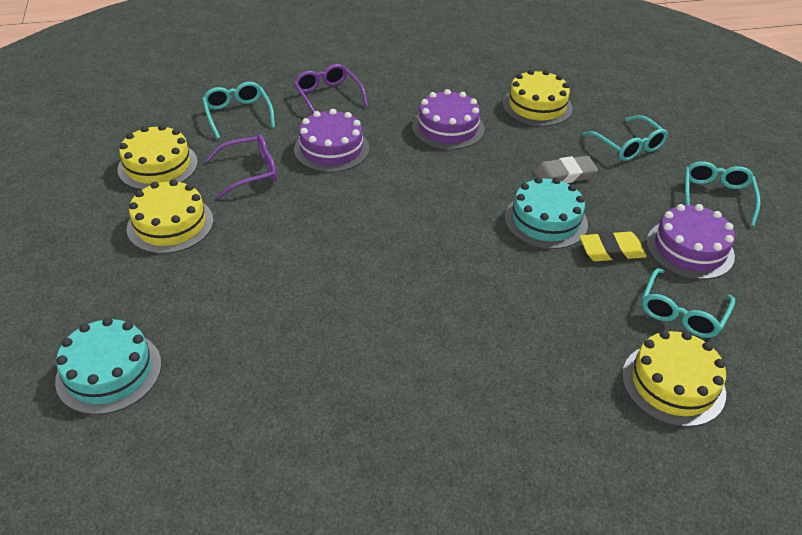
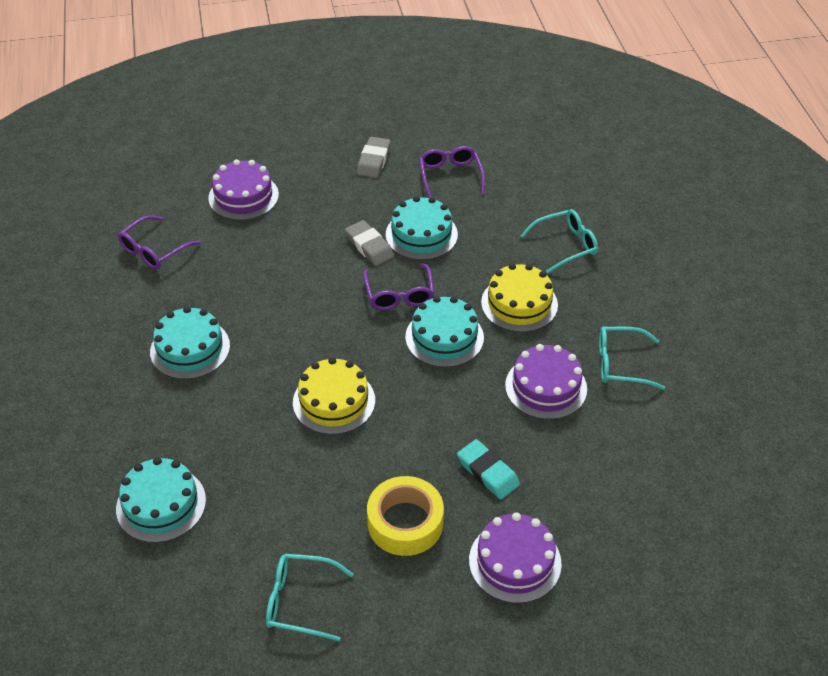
grey eraser: [534,156,598,183] = 1 -> [345,220,394,266] [357,137,391,178] = 2
purple glasses: [205,134,277,198] [294,64,368,114] = 2 -> [118,215,201,269] [363,263,434,310] [419,146,485,198] = 3
turquoise cake: [55,317,162,415] [505,177,588,249] = 2 -> [116,457,206,543] [150,306,230,379] [386,196,458,260] [405,296,484,367] = 4
turquoise eraser: none = 0 -> [457,439,520,499] = 1
turquoise glasses: [202,82,275,139] [583,115,668,161] [642,268,735,338] [685,161,761,226] = 4 -> [266,554,353,641] [521,209,598,274] [599,327,665,390] = 3
yellow cake: [117,124,198,190] [126,179,213,254] [503,69,573,126] [622,330,726,427] = 4 -> [293,357,375,435] [481,263,558,332] = 2
yellow eraser: [580,231,647,261] = 1 -> none = 0
yellow tape: none = 0 -> [367,476,444,556] = 1

